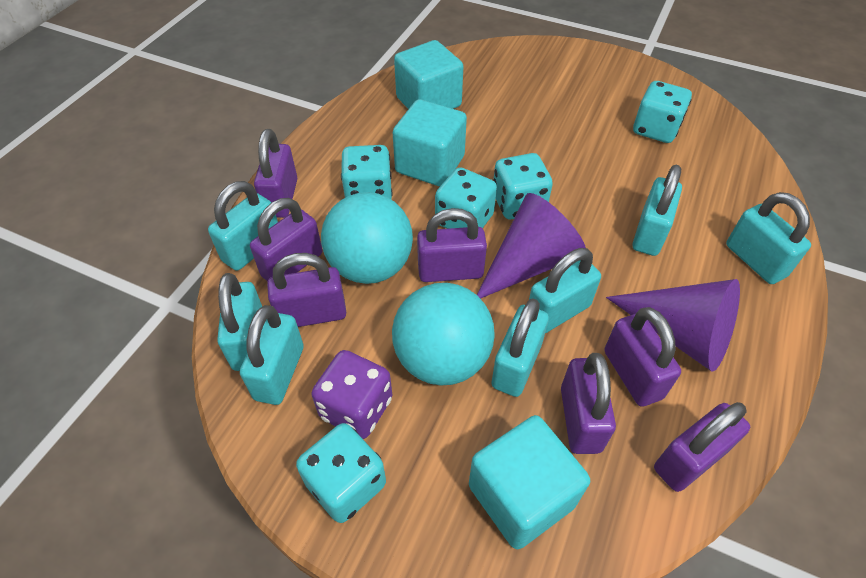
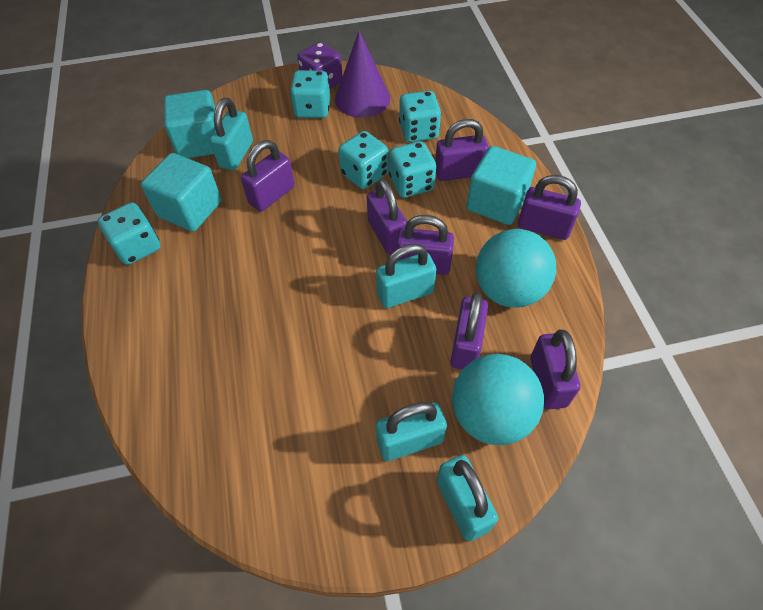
purple cone: [477,193,586,299] [606,279,740,372] = 2 -> [335,31,390,118] = 1
turquoise padlock: [208,181,278,271] [217,273,262,371] [240,305,304,405] [491,298,549,397] [529,248,601,333] [632,165,682,256] [726,192,811,284] = 7 -> [210,98,253,170] [376,243,436,308] [376,402,447,461] [437,455,498,541] = 4

